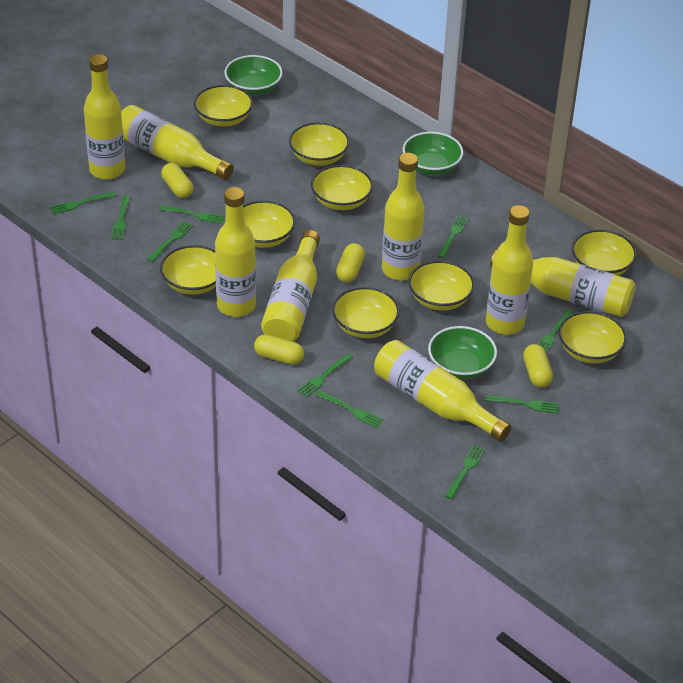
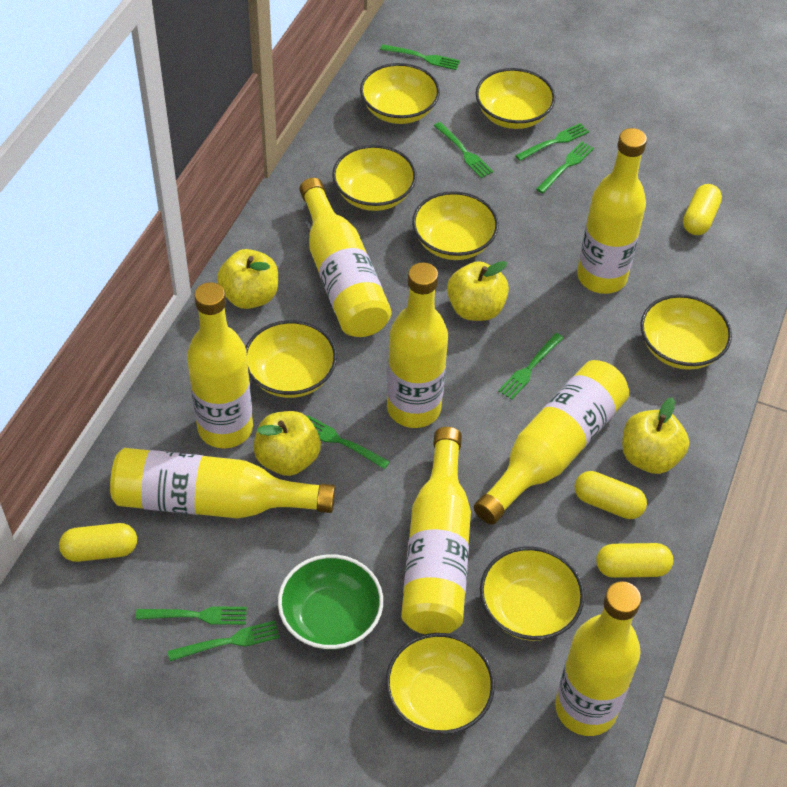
green bowl: [224,55,283,95] [402,132,463,175] [428,326,497,379] = 3 -> [278,554,383,650] = 1
green fork: [50,192,115,215] [111,195,130,240] [147,221,193,262] [159,205,225,224] [297,353,353,397] [316,391,383,428] [438,216,468,258] [445,445,485,499] [485,395,559,414] [538,309,573,352] = 10 -> [136,606,247,625] [168,620,280,661] [307,415,390,469] [380,44,460,70] [434,122,493,178] [498,333,563,400] [515,123,589,161] [536,142,594,193] = 8
yellow apple: none = 0 -> [217,249,278,309] [253,411,321,476] [447,261,509,321] [622,397,689,474] = 4
yellow bowl: [160,245,216,295] [194,85,253,127] [243,200,296,248] [289,122,350,166] [311,165,373,210] [332,287,400,338] [408,261,475,310] [559,311,627,364] [572,230,637,275] = 9 -> [245,320,337,398] [332,145,417,211] [360,63,440,124] [386,633,495,735] [412,191,499,260] [476,68,555,129] [480,547,584,641] [640,294,732,370] = 8

